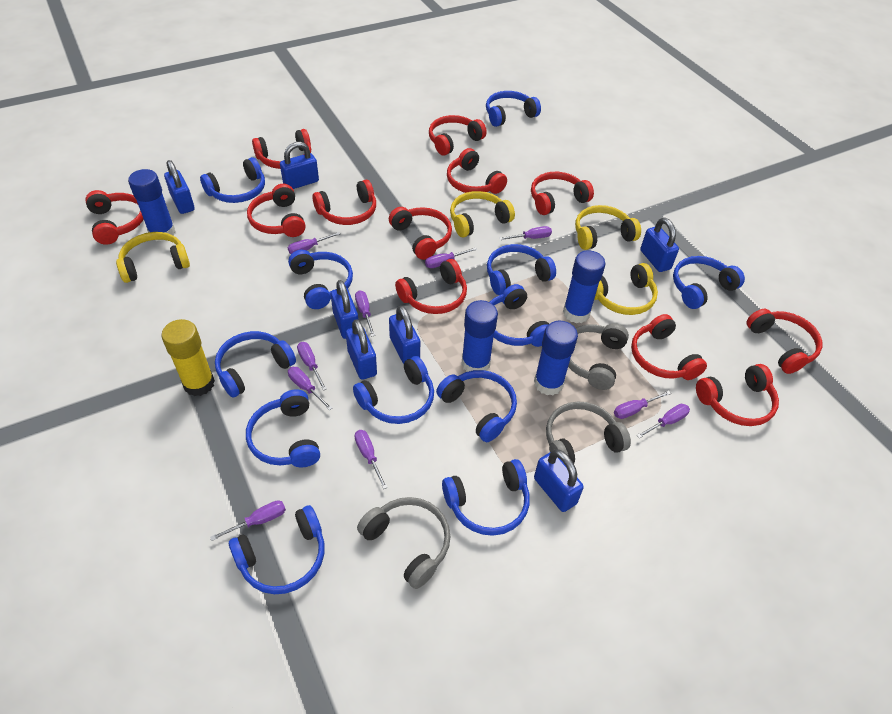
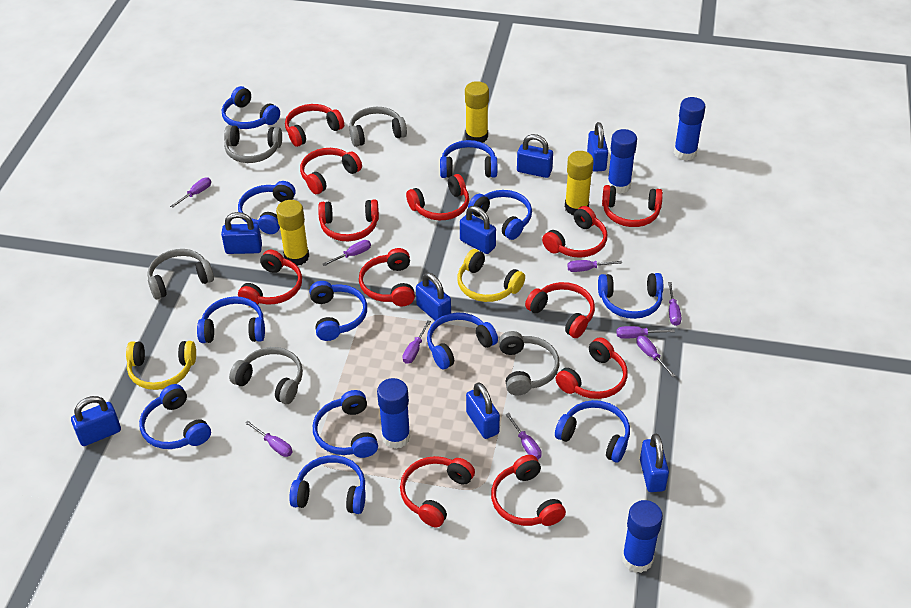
blue padlock: [164,160,195,214] [280,142,319,189] [331,280,358,339] [346,319,377,380] [389,306,420,364] [534,449,584,512] [640,218,679,272] = 7 -> [71,396,121,446] [221,212,262,254] [416,273,451,321] [460,206,496,254] [466,382,500,439] [517,134,553,178] [587,122,608,172] [640,434,669,492] = 8
grey headphones: [357,497,450,589] [546,401,631,463] [568,323,629,390] = 3 -> [147,249,214,299] [224,125,282,163] [229,347,303,404] [349,107,407,147] [499,331,559,395] = 5
purple screwdriver: [210,500,286,541] [288,232,341,254] [288,367,332,410] [297,342,327,391] [354,430,388,489] [355,290,375,337] [425,247,477,268] [500,226,552,240] [614,391,671,419] [637,404,690,438] = 10 -> [170,177,211,208] [245,421,293,457] [322,240,371,266] [403,320,431,364] [505,413,542,459] [567,260,622,272] [617,326,675,339] [636,335,676,377] [668,282,681,326] = 9
yellow glue stick: [161,319,215,396] = 1 -> [276,200,309,266] [465,81,489,143] [565,151,594,215] = 3
yellow headphones: [116,232,190,283] [450,191,515,237] [575,205,641,250] [594,263,658,315] = 4 -> [126,341,196,390] [457,249,525,302] = 2

